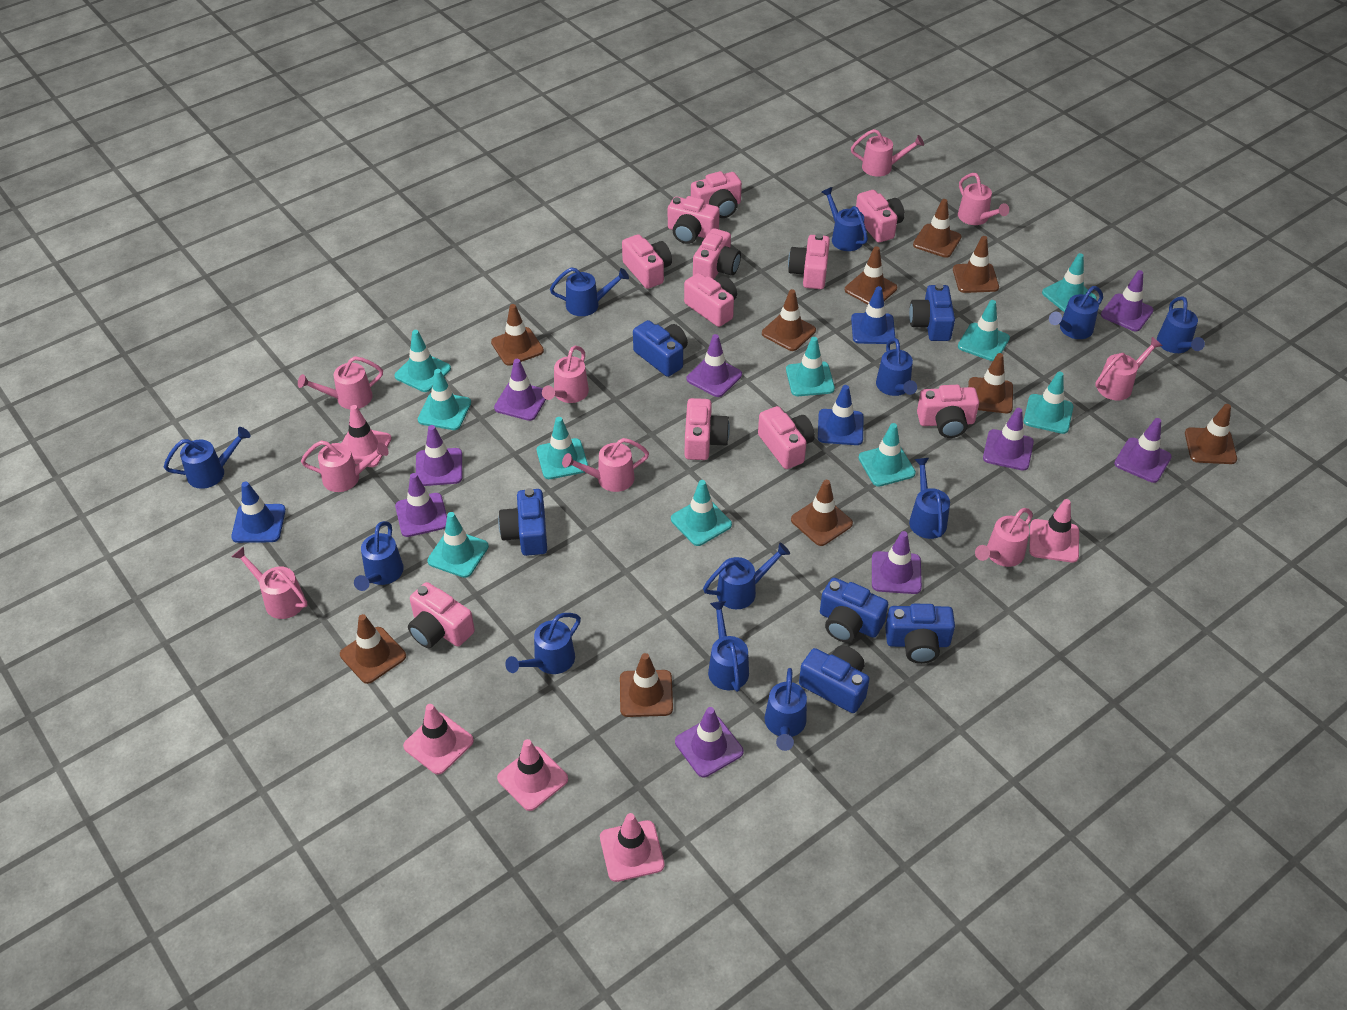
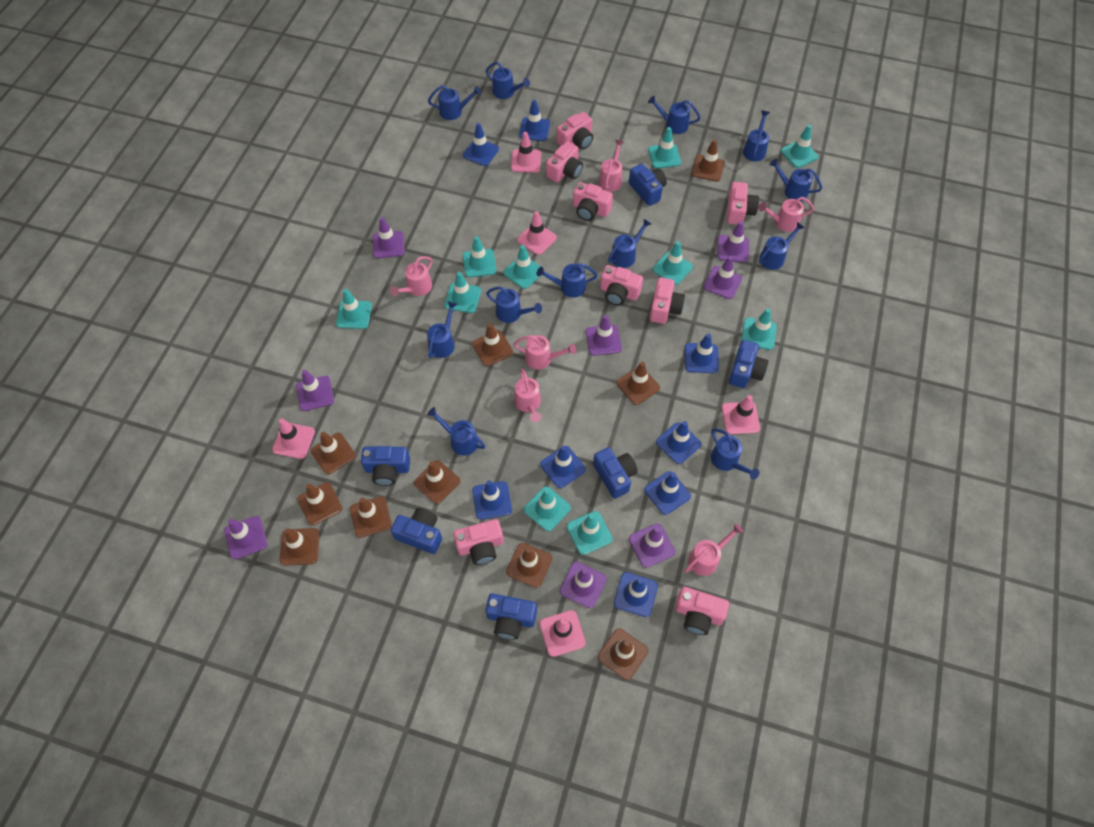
blue traffic cone: [231,481,286,543] [818,385,863,445] [851,286,895,344] = 3 -> [463,123,499,166] [472,480,512,520] [519,100,550,141] [540,446,586,488] [614,572,658,617] [644,471,691,515] [656,421,701,464] [685,333,719,373] = 8
pink camera: [408,582,475,648] [622,234,672,289] [668,196,720,244] [684,273,737,327] [685,398,730,460] [691,171,742,218] [693,228,741,279] [758,406,815,469] [788,233,830,289] [856,190,905,243] [917,385,979,438] = 11 -> [453,519,504,565] [546,141,583,182] [557,112,593,150] [573,182,613,221] [600,265,643,306] [650,277,685,324] [675,587,729,635] [727,182,759,225] = 8
pink watering can: [232,546,307,619] [298,356,383,409] [301,440,389,492] [542,346,589,403] [562,438,649,492] [851,129,924,177] [958,173,1009,225] [975,508,1033,567] [1095,337,1162,400] = 9 -> [390,256,432,297] [513,335,576,370] [514,369,541,422] [599,140,624,192] [685,523,744,576] [758,197,814,232] = 6
purple traffic cone: [395,473,447,537] [416,425,462,486] [494,359,546,421] [675,707,744,777] [686,334,742,397] [872,531,922,594] [983,408,1034,471] [1101,270,1154,331] [1114,418,1172,483] = 9 -> [224,516,268,559] [296,370,334,411] [373,217,405,258] [560,562,607,608] [586,315,622,356] [629,523,675,568] [704,256,742,299] [717,221,749,262] = 8

